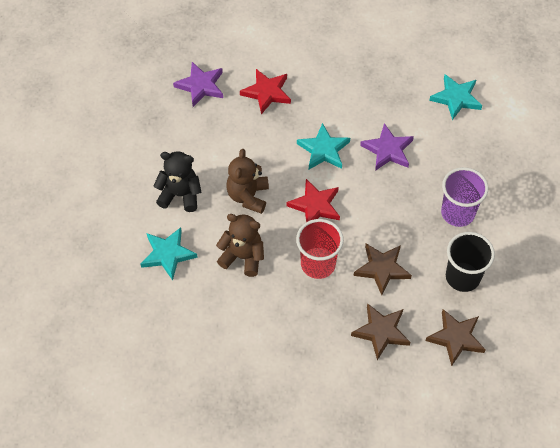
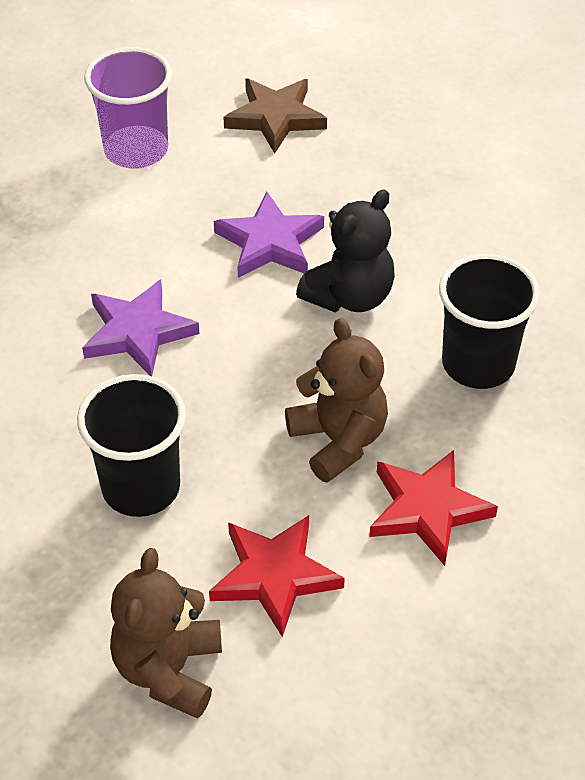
black cup: [446,232,495,292] = 1 -> [77,374,186,517] [439,254,540,389] = 2
brown star: [351,303,410,360] [354,244,412,295] [425,309,486,366] = 3 -> [224,79,327,154] = 1
red cup: [296,219,344,279] = 1 -> none = 0
turquoise star: [140,227,198,280] [297,123,350,169] [429,74,482,120] = 3 -> none = 0

